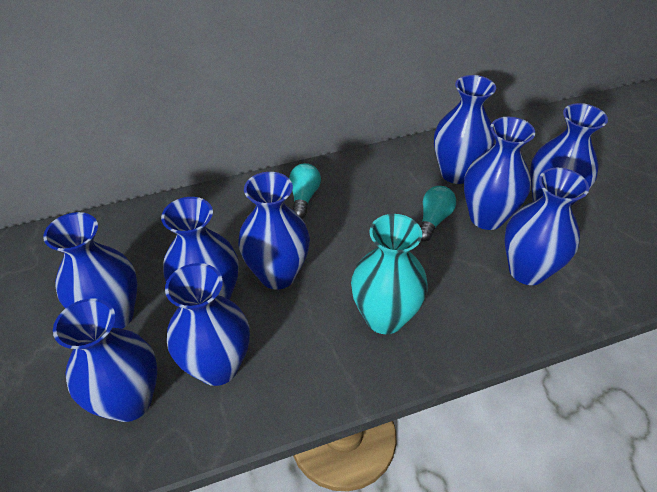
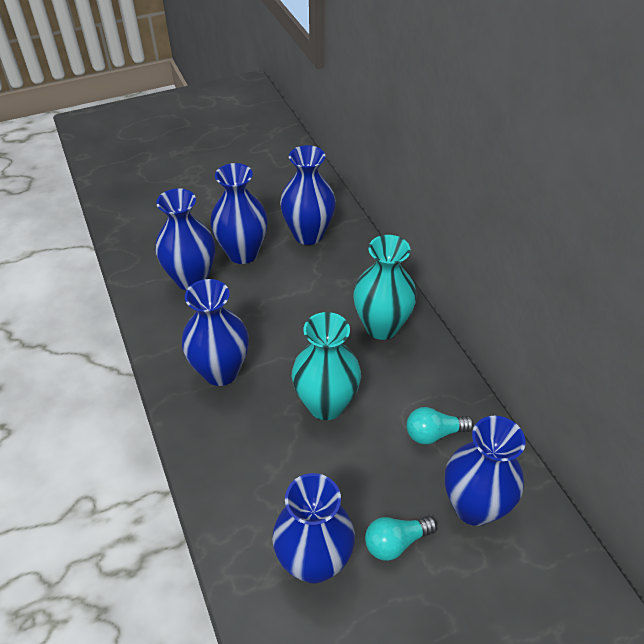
blue vase: [43,212,138,329] [53,298,157,422] [161,197,239,300] [165,263,250,386] [238,172,310,290] [434,75,496,184] [464,117,535,230] [504,168,589,285] [530,103,608,206] = 9 -> [155,188,215,291] [182,279,249,386] [210,163,268,264] [272,473,355,583] [280,145,336,245] [445,416,526,526] = 6
turquoise vase: [351,214,428,334] = 1 -> [292,312,361,420] [353,235,417,340] = 2

